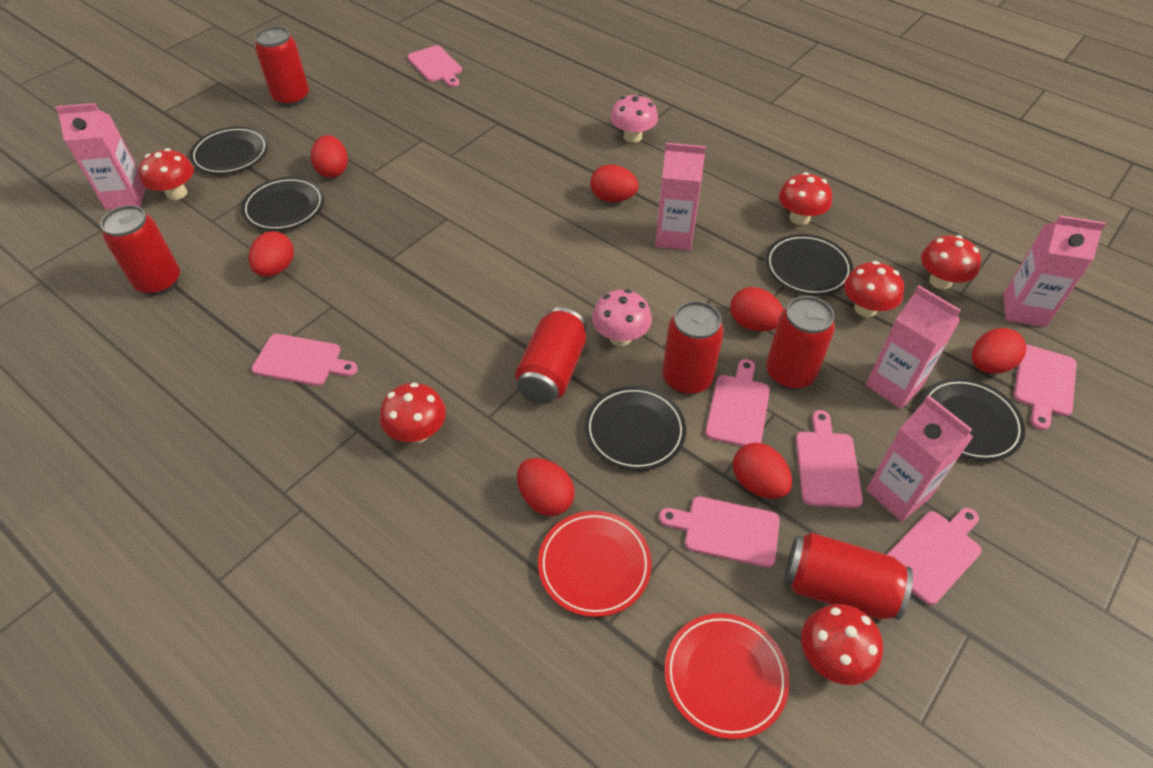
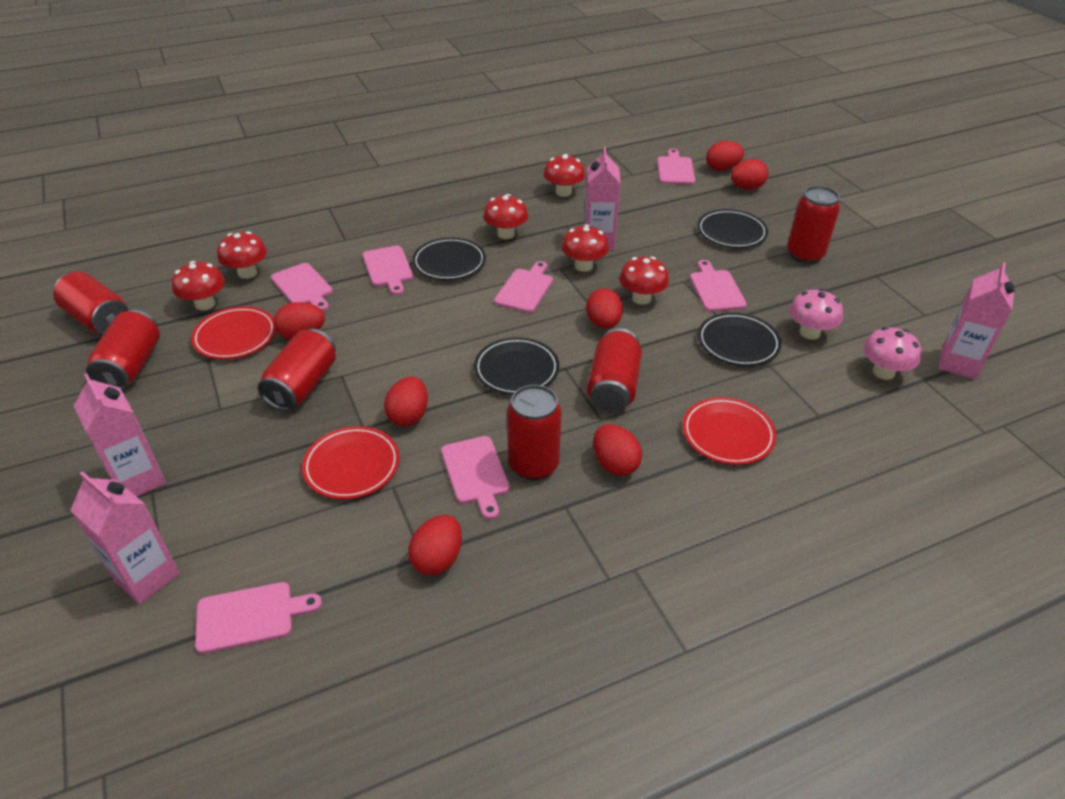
black plate: [190,127,268,174] [241,177,324,231] [585,386,686,471] [766,234,853,296] [920,378,1025,461] = 5 -> [412,237,486,280] [474,337,559,395] [697,209,768,248] [698,313,781,366] = 4
pink carton: [55,103,146,210] [655,143,706,251] [866,285,961,409] [866,395,973,521] [1003,215,1106,327] = 5 -> [70,471,180,604] [74,373,166,497] [584,147,621,249] [938,262,1015,379] = 4
red plate: [538,511,652,617] [664,613,790,739] = 2 -> [191,306,276,359] [302,426,400,499] [682,397,776,465] = 3

